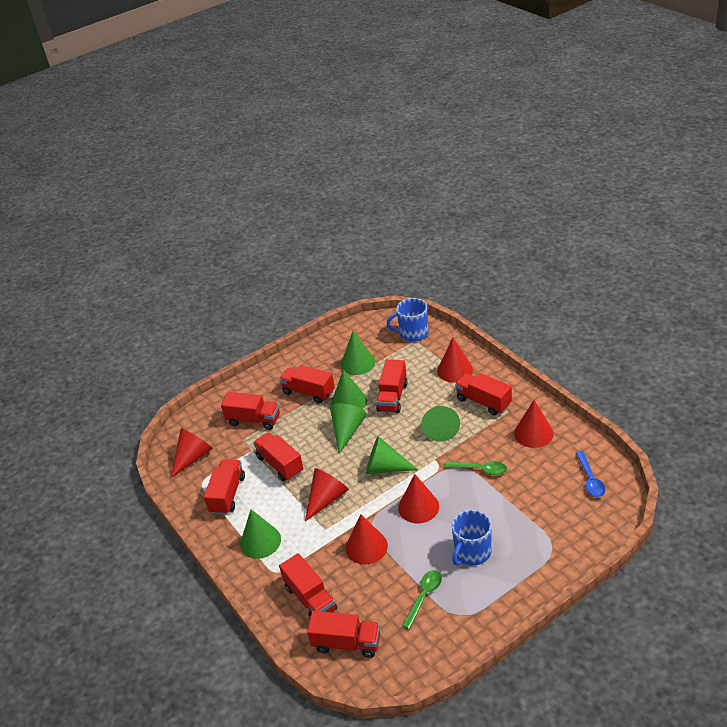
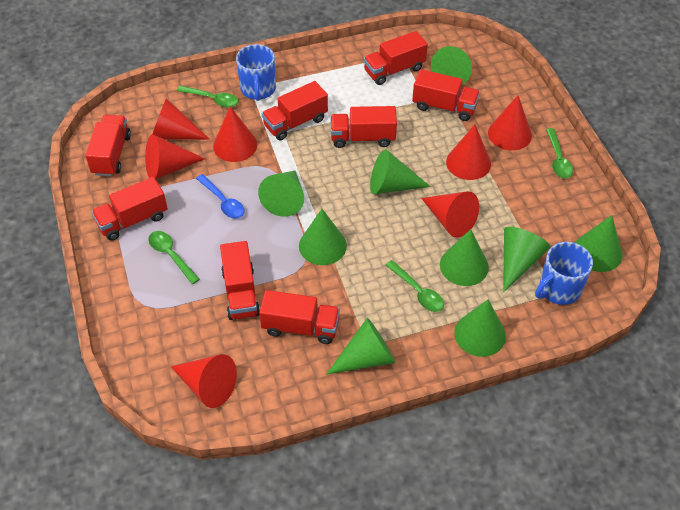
green cone: [240,509,281,559] [330,403,367,454] [331,369,367,409] [341,331,375,375] [366,436,418,474] [421,406,460,442] = 6 -> [258,171,304,217] [299,209,347,265] [326,318,395,375] [370,149,431,194] [431,46,472,85] [440,229,489,286] [454,300,506,357] [503,227,550,292] [576,215,623,272] = 9
green spoon: [402,570,442,629] [444,461,507,475] = 2 -> [148,231,200,284] [177,86,239,108] [385,260,444,312] [546,128,573,179] = 4
red cone: [171,428,213,478] [305,468,349,522] [346,514,388,565] [398,474,439,523] [437,338,473,383] [514,400,554,448] = 6 -> [145,134,205,179] [152,98,209,140] [171,354,237,408] [213,107,257,162] [421,191,479,238] [446,124,491,180] [488,95,532,150] = 7

